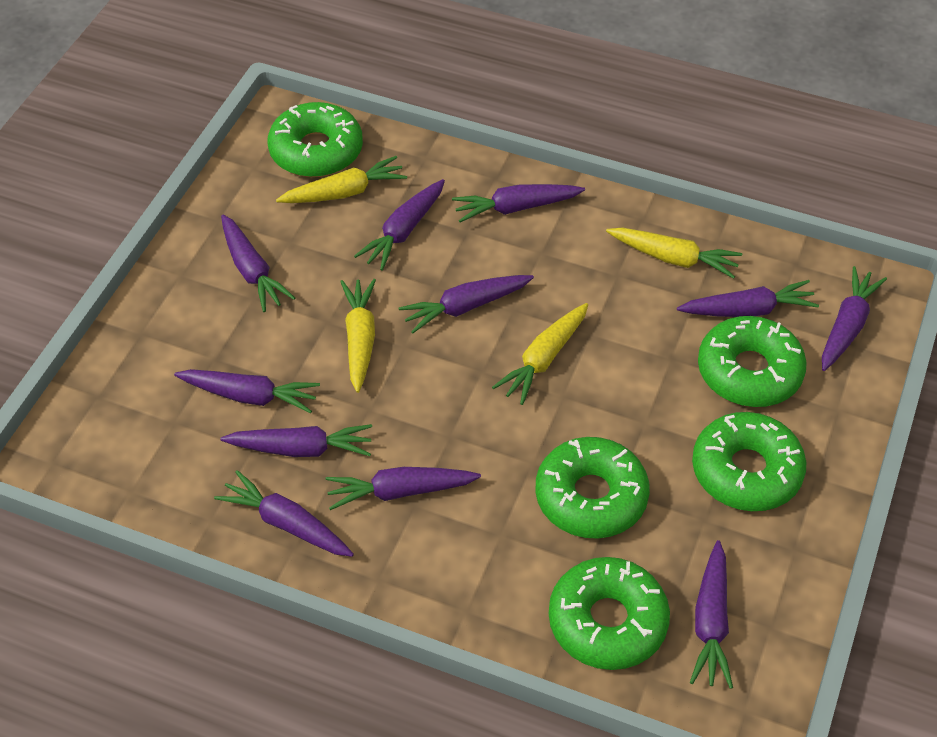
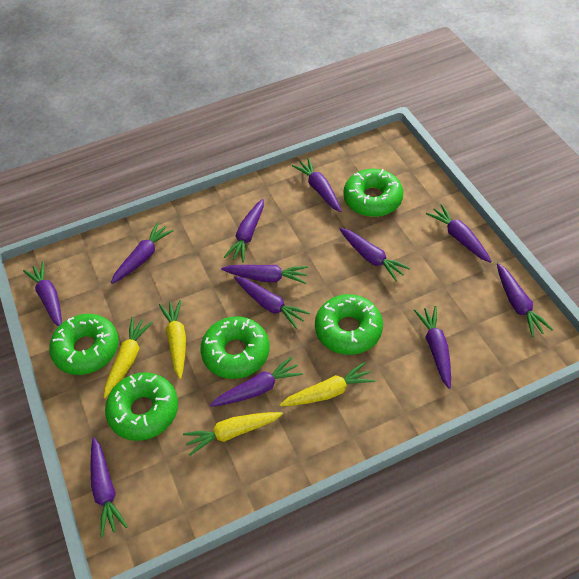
purple carrot: [174,369,320,413] [214,470,354,557] [220,424,372,457] [221,215,295,312] [326,467,481,510] [354,179,445,271] [399,275,534,333] [452,184,585,222] [677,280,819,317] [690,540,733,689] [822,266,887,371] = 11 -> [23,262,62,327] [90,437,128,537] [111,222,174,284] [210,356,303,407] [221,265,308,284] [224,199,264,262] [234,276,310,329] [292,158,341,212] [339,228,410,281] [414,306,451,389] [426,204,492,263] [497,263,553,337] = 12

